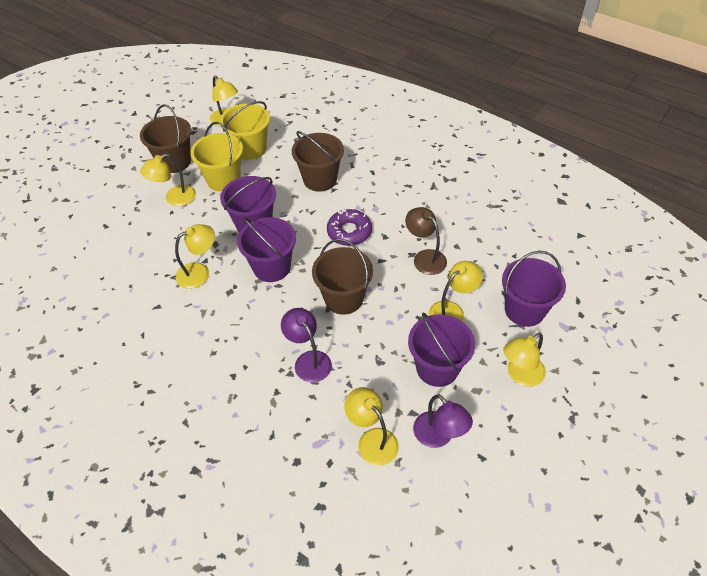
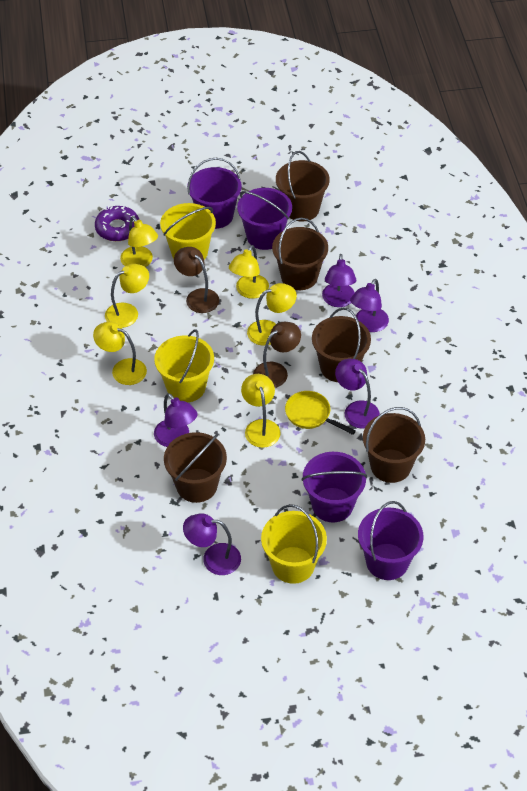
brown bucket: [140,104,191,173] [292,131,344,192] [312,239,373,315] = 3 -> [164,432,227,503] [272,218,328,290] [276,151,330,222] [312,308,371,382] [363,407,425,483] = 5
brown lamp: [405,207,447,275] = 1 -> [174,247,219,313] [253,322,301,388] = 2
purple lamp: [281,308,332,383] [413,394,473,448] = 2 -> [154,393,197,447] [183,513,241,575] [322,254,356,307] [335,359,380,429] [350,279,389,332] = 5
yellow bucket: [191,122,243,192] [220,101,270,160] = 2 -> [154,330,214,402] [160,203,216,260] [261,504,327,584] = 3
yellow pan: none = 0 -> [285,391,356,435] = 1

